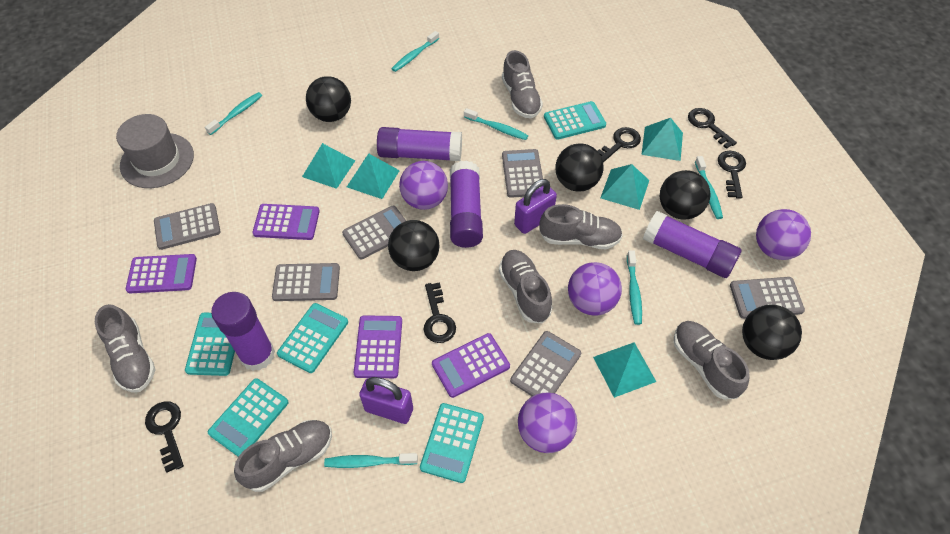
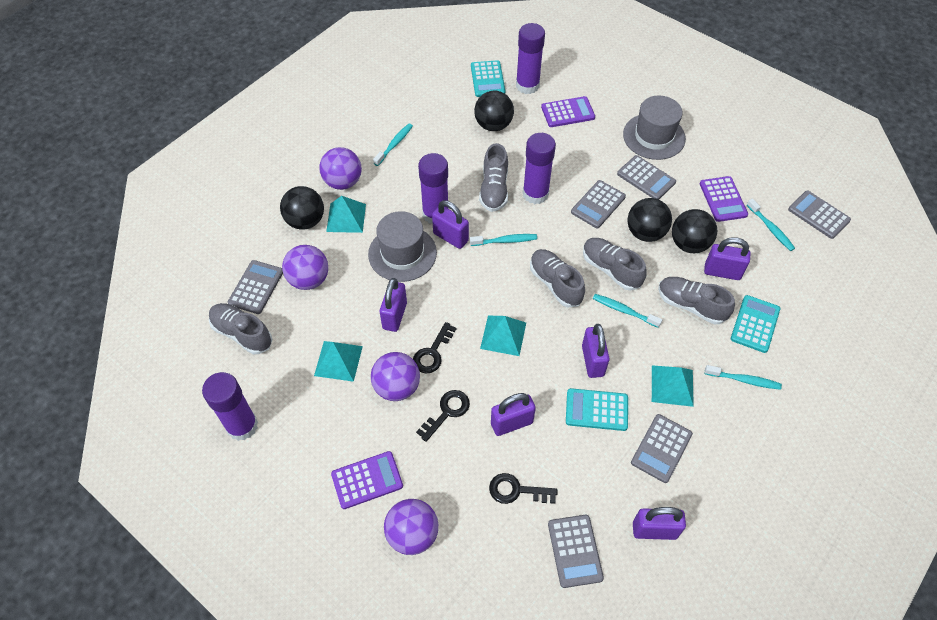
black ball: [306,76,351,122] [388,220,440,271] [555,143,603,192] [660,170,710,220] [742,304,802,360] = 5 -> [280,186,324,230] [474,91,514,131] [627,198,672,242] [672,209,717,253] = 4
black key: [145,402,184,473] [423,282,456,343] [598,127,641,163] [688,108,737,149] [718,151,746,199] = 5 -> [413,322,456,373] [416,390,470,442] [489,473,558,504] = 3
grey hat: [116,114,194,188] = 1 -> [368,211,437,282] [623,96,686,160] = 2
grey shoe: [95,304,156,393] [234,420,332,492] [499,250,552,323] [502,50,543,119] [539,204,623,249] [674,321,750,399] = 6 -> [209,303,272,354] [479,143,508,212] [530,249,585,307] [583,238,647,291] [658,277,735,324] = 5
purple calculator: [126,254,197,294] [252,204,320,240] [353,315,402,378] [432,333,510,398] = 4 -> [331,451,403,509] [541,96,595,127] [700,176,748,222] = 3
purple padlock: [359,377,413,424] [514,179,557,234] = 2 -> [380,278,407,332] [432,200,469,249] [491,393,536,436] [582,324,610,378] [633,507,686,540] [704,237,750,280] = 6
turquoise calculator: [185,313,235,376] [208,378,289,456] [277,303,348,373] [420,403,484,483] [544,101,606,140] = 5 -> [471,60,505,97] [566,388,628,431] [731,295,780,353] = 3
turquoise pyramid: [302,143,355,189] [347,154,400,199] [593,342,656,398] [600,164,649,210] [641,118,683,161] = 5 -> [314,341,363,382] [326,196,366,233] [480,316,526,356] [652,366,694,407] = 4
turquoise toothbrush: [205,92,262,135] [324,453,418,468] [391,31,439,72] [464,108,528,140] [627,250,642,325] [695,156,723,219] = 6 -> [373,123,413,166] [470,234,537,246] [593,294,662,328] [705,365,782,390] [747,199,795,251] = 5

